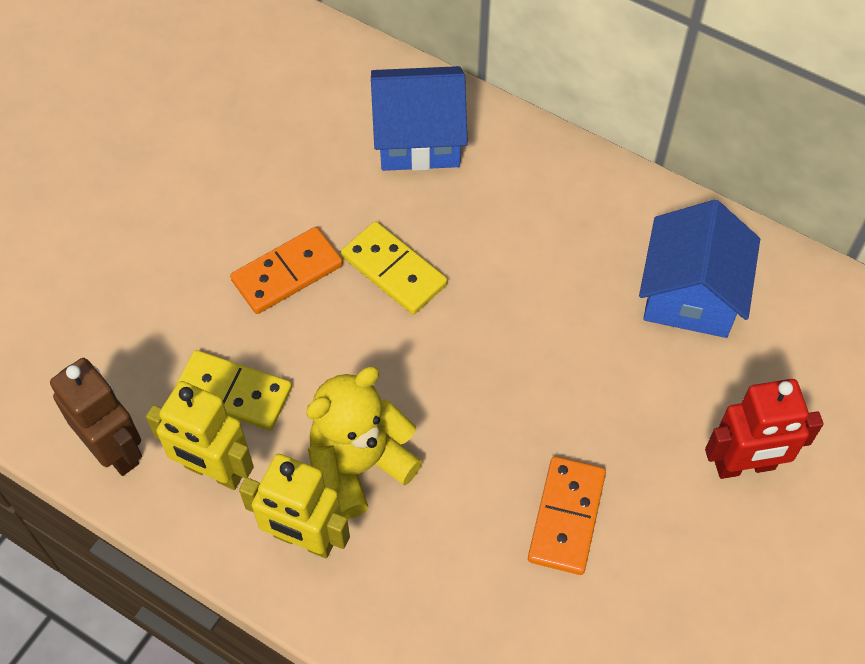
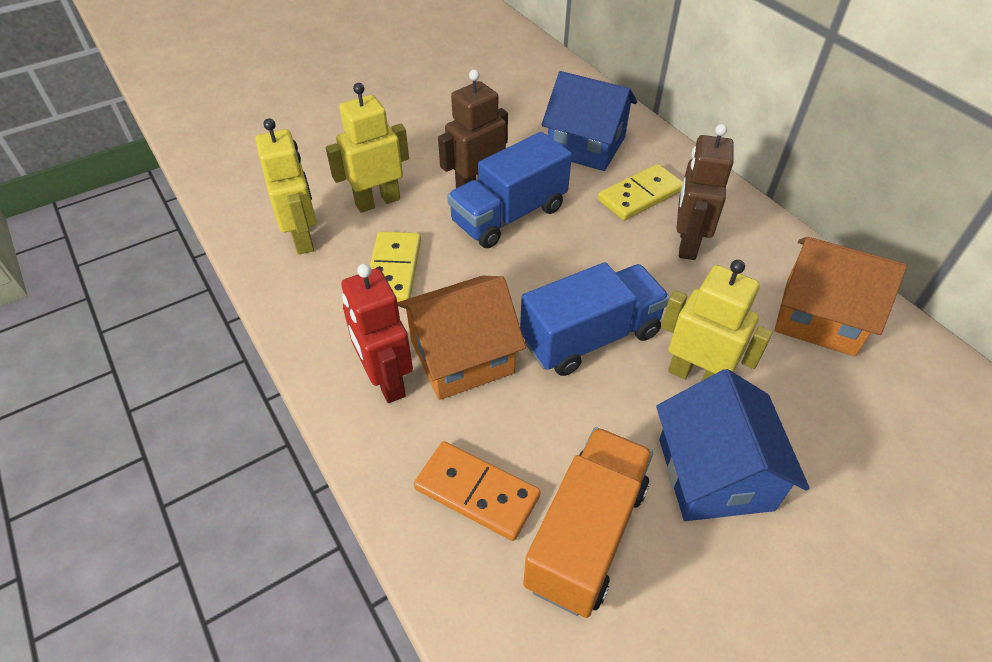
blue truck: none = 0 -> [447,132,572,248] [520,262,670,376] = 2
brown robot: [50,358,142,476] = 1 -> [438,69,508,188] [676,124,734,260] = 2
orange domino: [230,227,343,314] [528,456,606,575] = 2 -> [414,441,541,541] = 1
orange house: none = 0 -> [397,276,526,400] [774,237,907,357] = 2
orange truck: none = 0 -> [523,427,653,618] = 1
yellow robot: [146,381,254,490] [239,454,350,558] = 2 -> [255,118,316,255] [326,83,409,213] [661,260,773,381] = 3
yellow teddy bear: [306,367,422,519] = 1 -> none = 0

